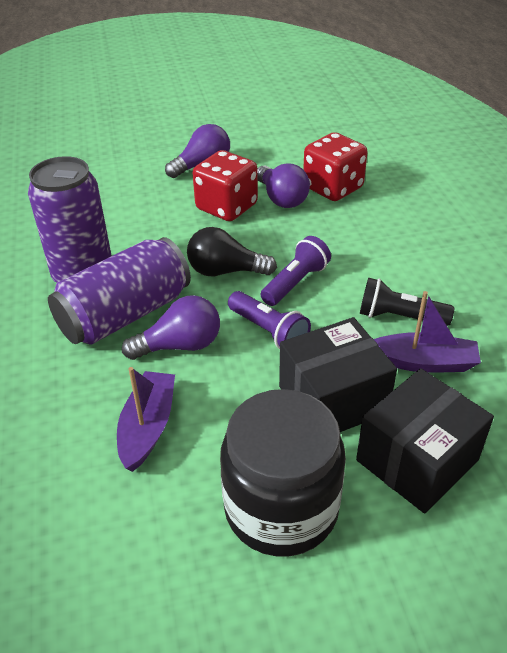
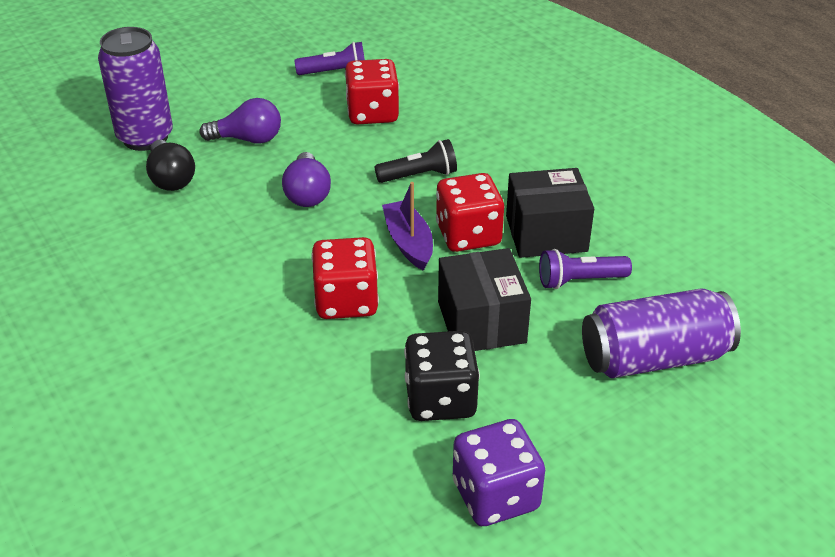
black dice: none = 0 -> [404,331,480,421] = 1
black jar: [220,389,346,556] = 1 -> none = 0
purple boat: [117,367,175,472] [374,291,481,373] = 2 -> [382,182,433,271] = 1
purple dice: none = 0 -> [453,419,545,526] = 1
purple light bulb: [122,295,220,360] [165,124,230,178] [257,164,310,208] = 3 -> [199,98,281,144] [282,152,331,207] = 2
red dice: [193,150,258,221] [303,132,367,201] = 2 -> [311,237,379,319] [345,59,399,125] [436,173,504,252] = 3

